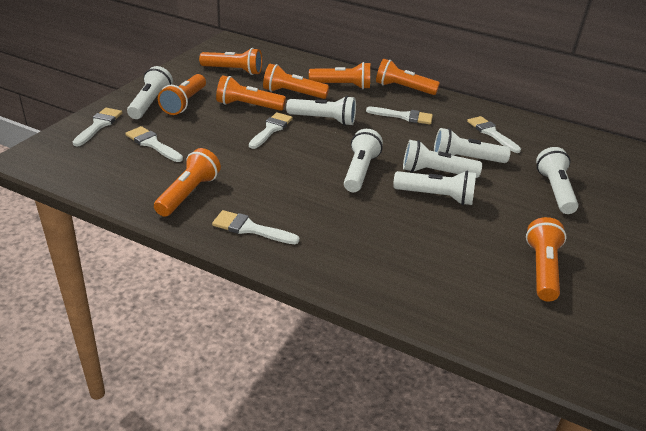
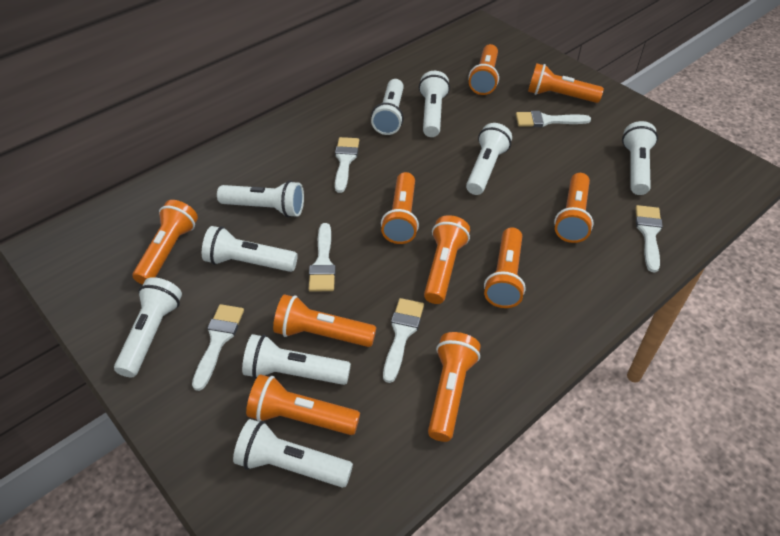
orange flashlight: [154,148,221,217] [158,74,206,115] [199,48,262,75] [216,75,286,111] [263,64,329,99] [309,62,370,89] [376,59,440,95] [526,217,566,302] = 8 -> [133,200,198,285] [246,375,360,435] [273,294,376,347] [381,172,419,244] [424,215,470,304] [428,332,480,442] [468,44,499,95] [484,227,526,308] [528,63,604,103] [554,173,594,243] = 10
white flashlight: [127,66,173,119] [286,96,356,126] [344,129,383,192] [393,171,476,205] [403,140,482,178] [434,128,511,163] [536,147,579,214] = 7 -> [114,277,182,378] [202,226,298,272] [217,180,304,217] [233,419,353,488] [242,334,351,385] [371,79,404,135] [419,71,450,137] [466,123,512,195] [622,121,658,195] = 9

